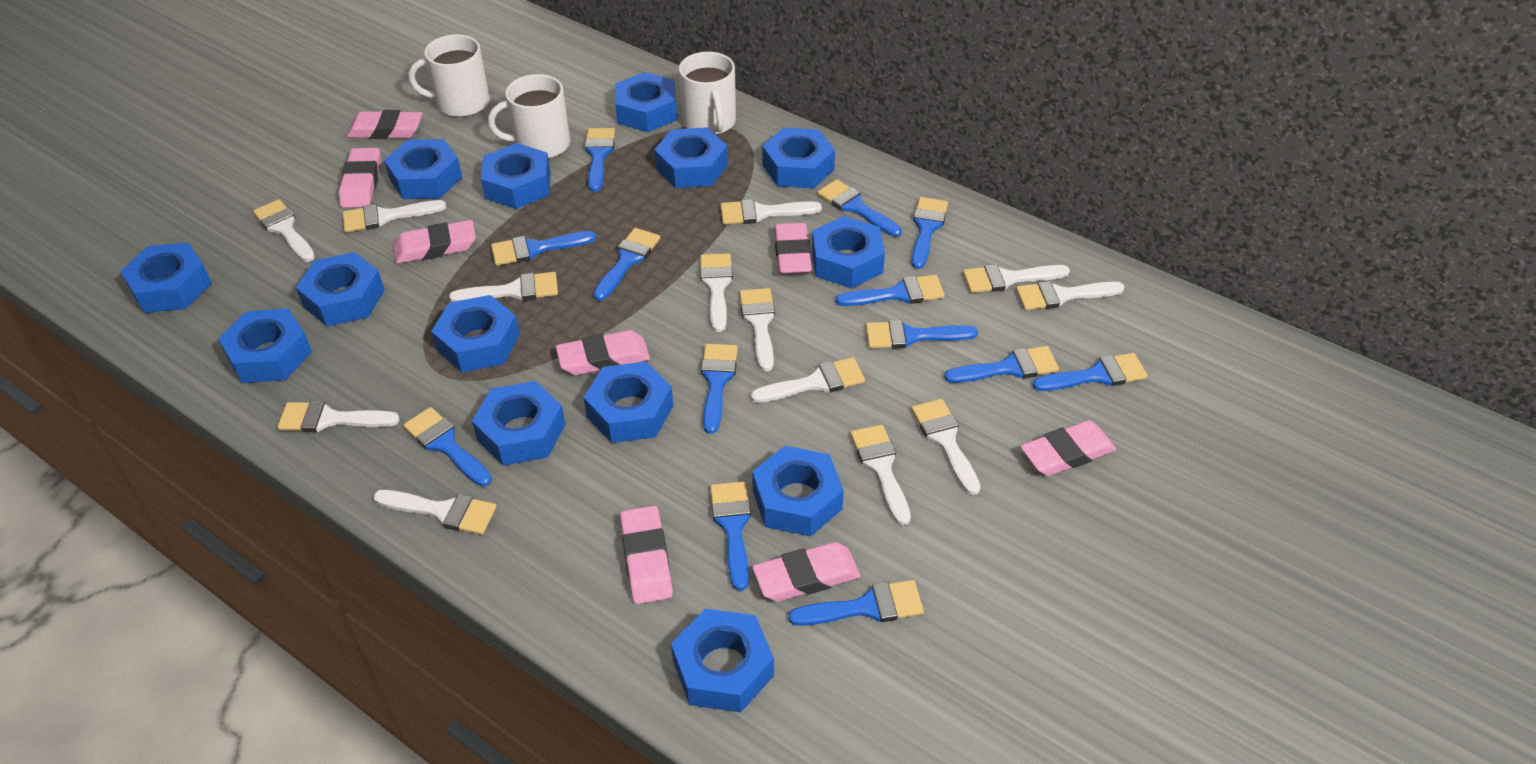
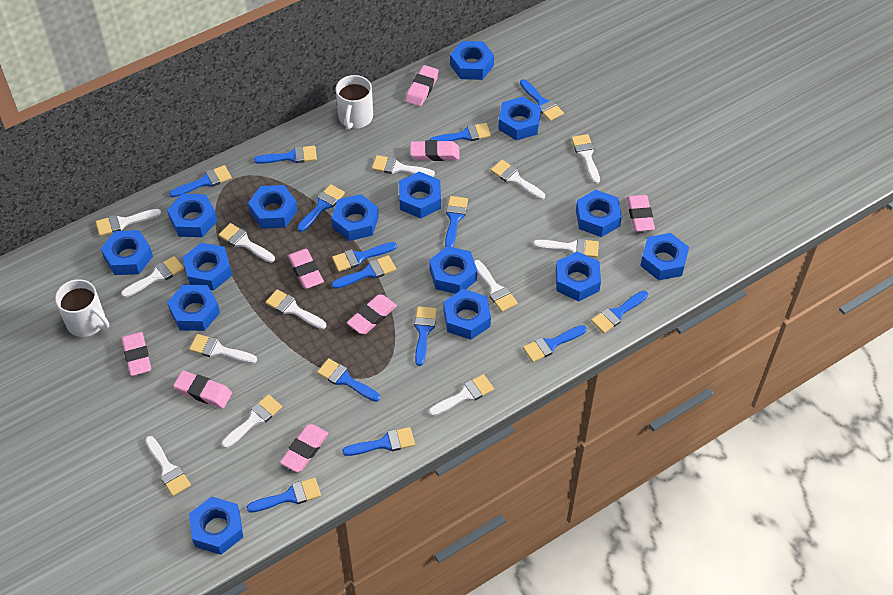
blue brush: [403,407,492,487] [491,231,596,266] [585,128,615,192] [593,228,660,301] [701,344,738,434] [710,481,751,591] [788,580,924,626] [817,179,902,237] [836,275,945,306] [866,320,978,349] [911,197,948,269] [944,346,1059,383] [1032,353,1147,391] = 13 -> [169,165,232,197] [247,478,321,513] [254,146,317,164] [297,184,345,232] [317,358,380,402] [331,255,396,289] [332,242,397,272] [342,427,415,456] [414,306,437,366] [430,123,491,141] [445,196,468,247] [520,79,564,121] [523,325,587,362] [591,291,648,333] = 14
blue nut: [120,243,212,313] [218,308,312,383] [296,252,385,326] [384,139,463,199] [431,295,520,372] [472,381,565,466] [481,143,551,209] [583,362,673,443] [615,72,677,132] [654,127,728,188] [671,608,774,713] [752,446,844,537] [762,128,835,189] [812,216,885,288] = 14 -> [101,230,153,275] [167,194,217,237] [167,285,220,331] [183,243,232,290] [189,496,243,555] [248,185,298,229] [331,194,379,241] [399,172,441,218] [429,246,477,294] [444,289,491,340] [450,41,494,80] [498,97,541,141] [556,251,601,302] [576,190,622,237] [640,233,689,280] = 15
white mug: [409,34,490,117] [488,74,570,159] [679,52,736,135] = 3 -> [55,279,109,337] [336,75,373,130] = 2

